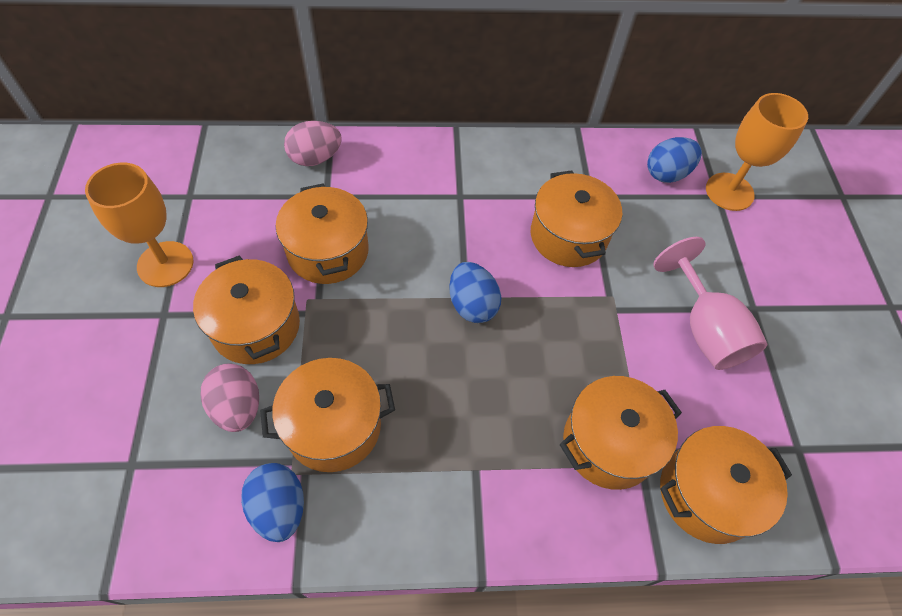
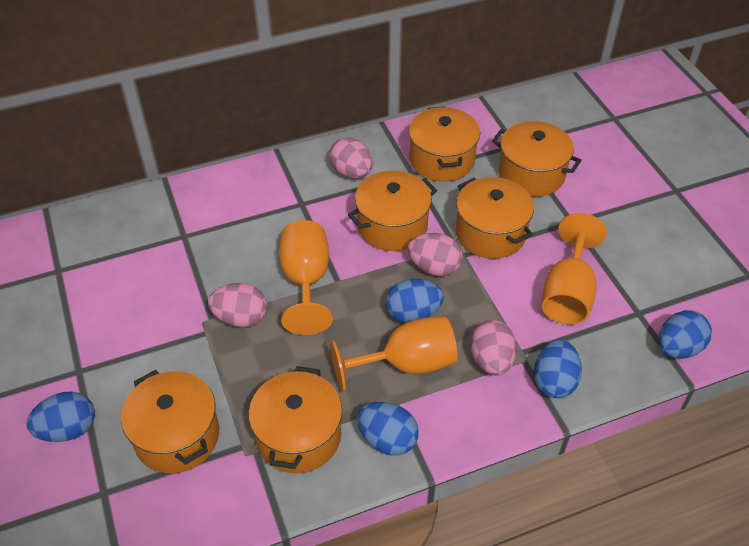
blue egg: [241,463,304,542] [449,262,501,323] [647,137,702,183] = 3 -> [26,392,95,442] [357,402,419,456] [386,279,444,323] [534,339,582,398] [658,310,712,359] = 5
orange goblet: [85,162,194,287] [706,93,808,211] = 2 -> [279,220,333,335] [330,316,458,392] [542,213,607,325] = 3
pink egg: [201,363,259,432] [284,121,342,166] = 2 -> [208,283,267,327] [329,137,373,178] [407,233,463,276] [470,320,517,376] = 4
pink goblet: [653,237,767,370] = 1 -> none = 0

